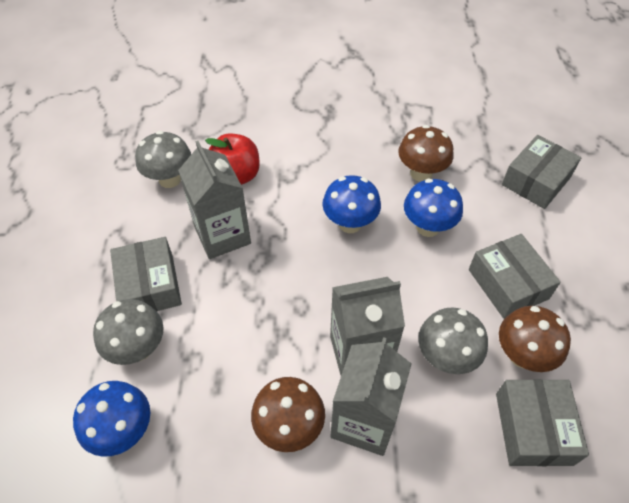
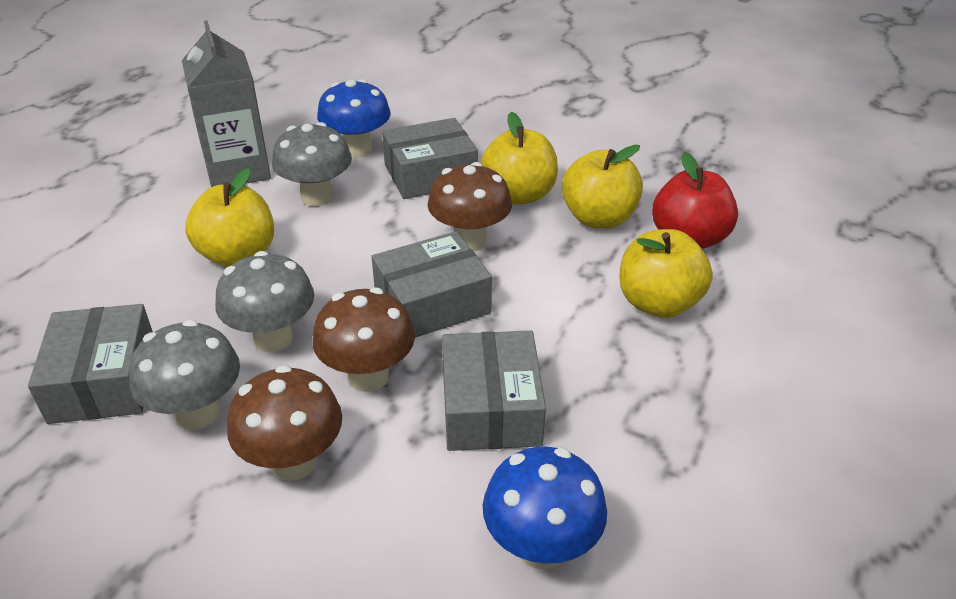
blue mushroom: [73,381,150,457] [322,175,381,233] [404,179,463,237] = 3 -> [317,79,391,158] [483,446,607,569] = 2
grey carton: [178,141,251,259] [330,277,405,375] [330,337,411,456] = 3 -> [182,20,271,187] = 1
yellow apple: none = 0 -> [185,168,274,267] [481,112,558,205] [562,145,643,229] [619,229,713,318] = 4

